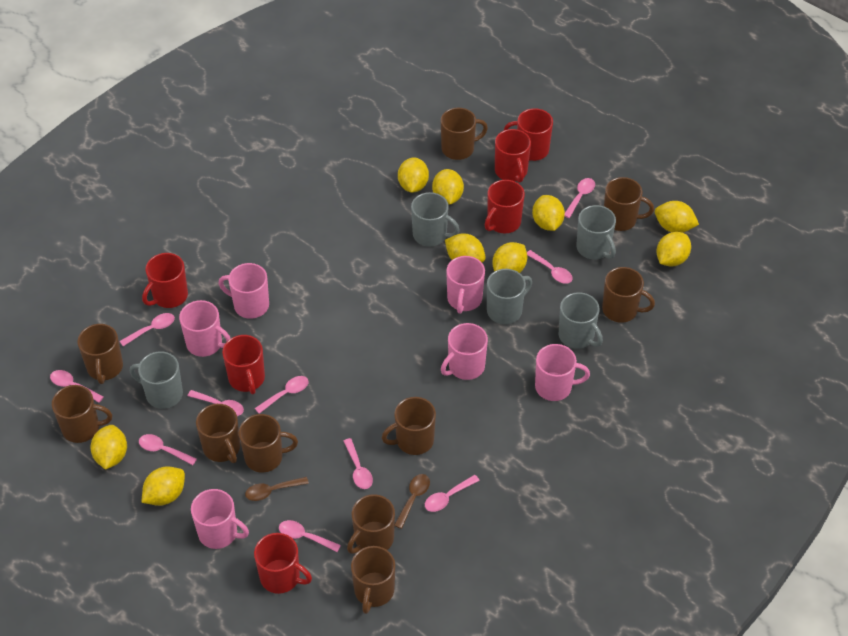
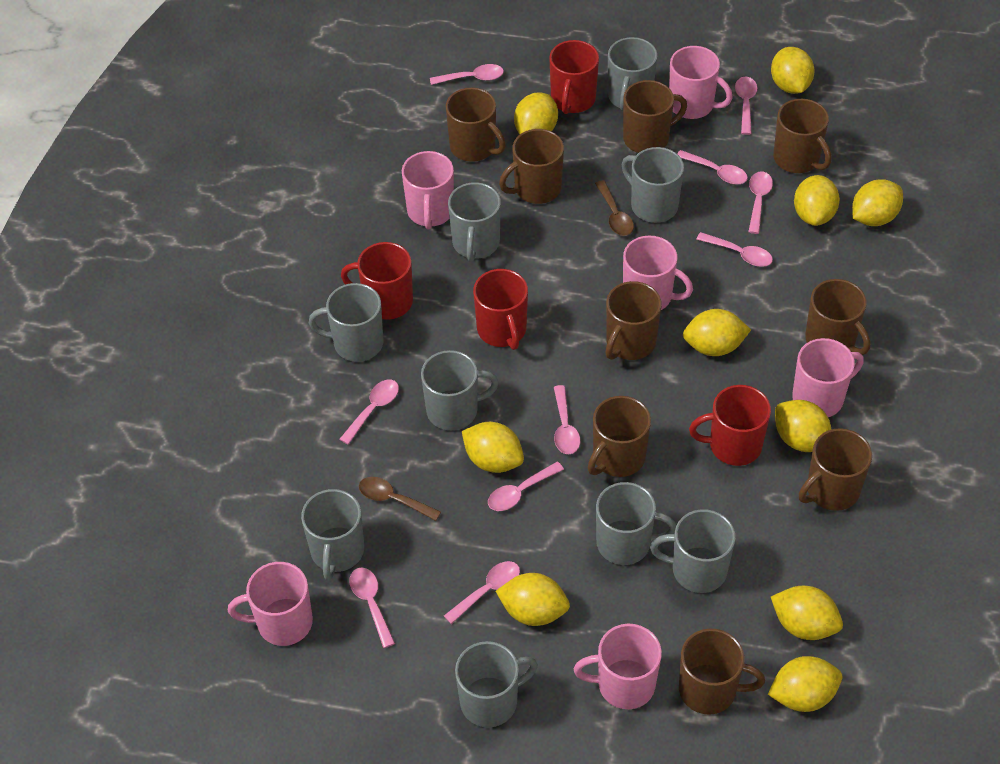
brown mug: [52,385,112,443] [77,324,123,384] [196,404,240,463] [239,414,298,473] [347,494,395,554] [351,546,395,614] [382,397,436,455] [441,108,488,160] [602,267,655,323] [604,177,654,231] = 10 -> [446,88,506,162] [499,129,564,204] [588,396,651,477] [606,281,662,360] [623,80,687,153] [679,628,765,715] [773,99,831,173] [799,428,872,511] [805,279,870,355] = 9
grey mug: [130,351,183,409] [411,192,460,246] [487,269,532,324] [559,292,603,349] [576,205,616,259] = 5 -> [301,489,364,580] [309,283,383,362] [421,350,499,430] [448,182,501,262] [455,641,538,727] [596,482,676,565] [608,37,657,111] [622,147,684,223] [650,509,736,593] = 9
red mug: [142,253,188,308] [222,335,265,395] [254,533,312,594] [485,180,525,233] [495,129,531,183] [503,108,553,161] = 6 -> [341,242,413,320] [473,269,528,350] [549,40,599,114] [689,385,771,466] = 4
yellow lemon: [90,425,127,470] [141,466,185,506] [398,157,429,193] [432,169,464,204] [445,233,486,262] [493,242,527,273] [532,195,565,231] [655,201,699,233] [656,232,691,267] = 9 -> [462,422,524,473] [496,573,570,626] [514,92,558,134] [683,309,751,356] [768,656,842,712] [771,47,815,94] [771,586,843,640] [775,400,831,452] [794,175,840,226] [852,180,903,226] = 10

